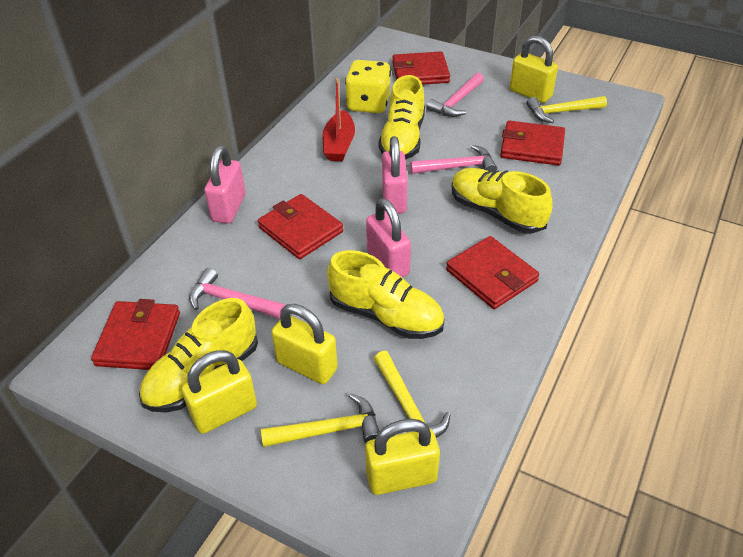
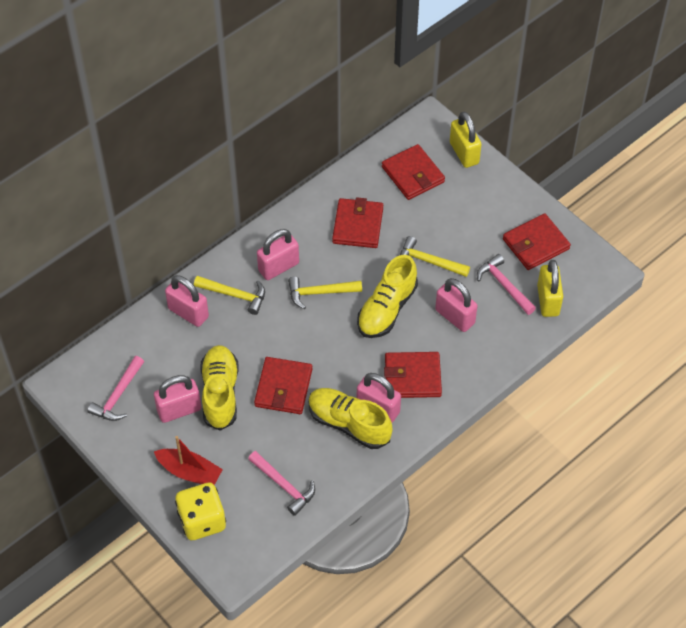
pink padlock: [205,145,246,224] [366,198,411,277] [382,136,408,214] = 3 -> [154,375,201,423] [165,275,209,327] [257,229,299,280] [357,373,401,423] [435,278,477,332] = 5
yellow padlock: [181,350,257,434] [271,304,338,384] [365,419,440,495] [510,36,558,103] = 4 -> [450,112,482,168] [537,260,563,317] = 2
yellow shoe: [139,298,258,412] [327,250,444,339] [378,75,425,160] [452,168,553,234] = 4 -> [200,345,238,431] [308,388,393,449] [357,255,418,338] = 3

